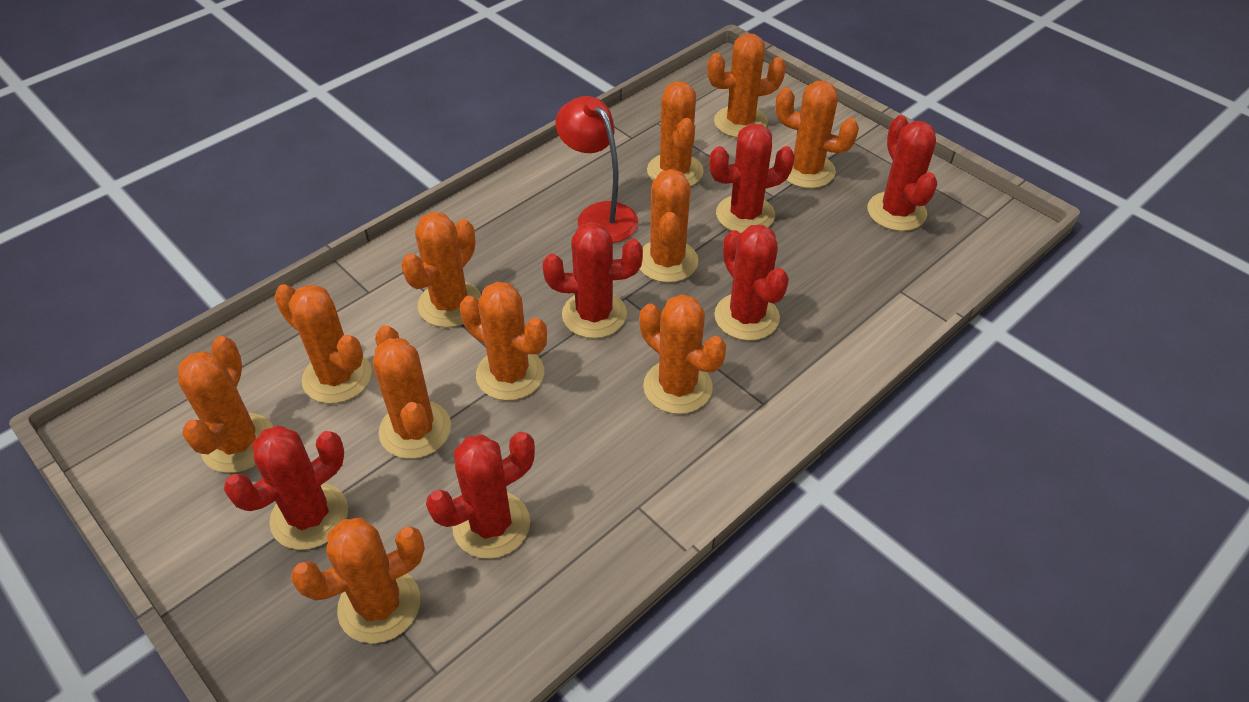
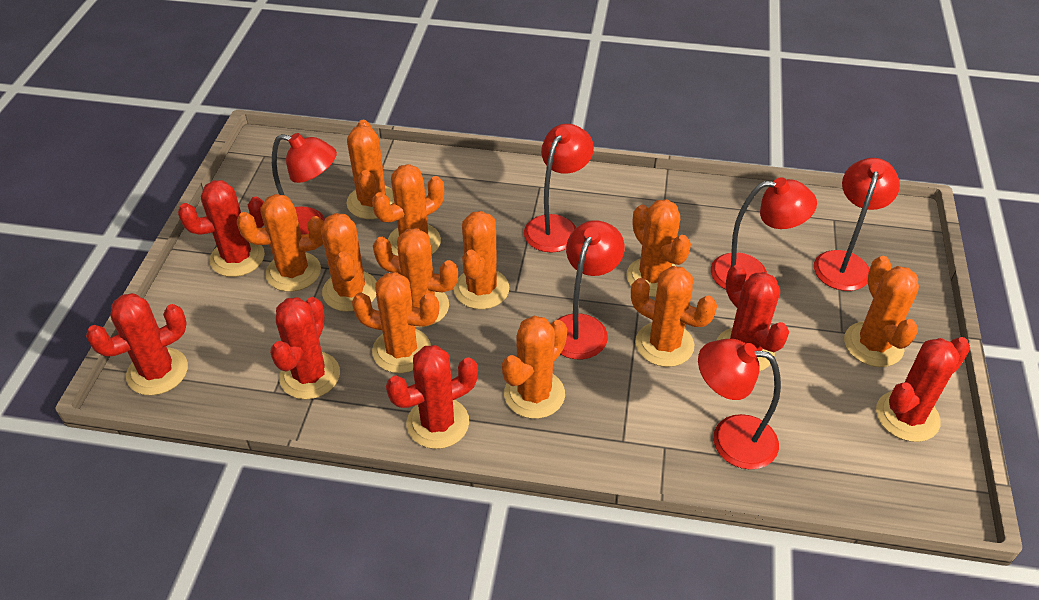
red lamp: [555,96,638,243] = 1 -> [272,133,337,235] [524,124,594,253] [557,220,625,359] [698,339,781,470] [711,177,817,290] [814,158,900,291] = 6

